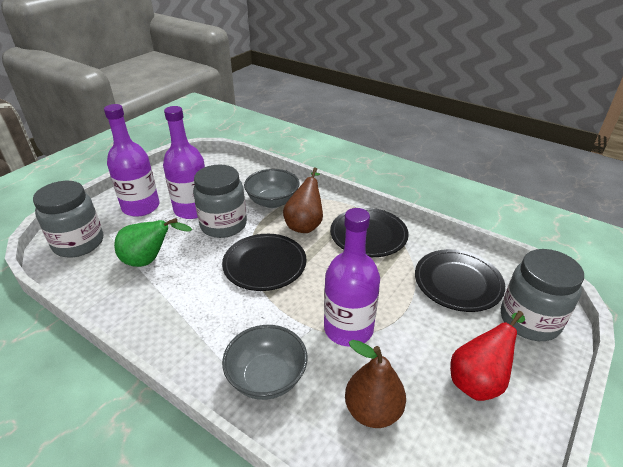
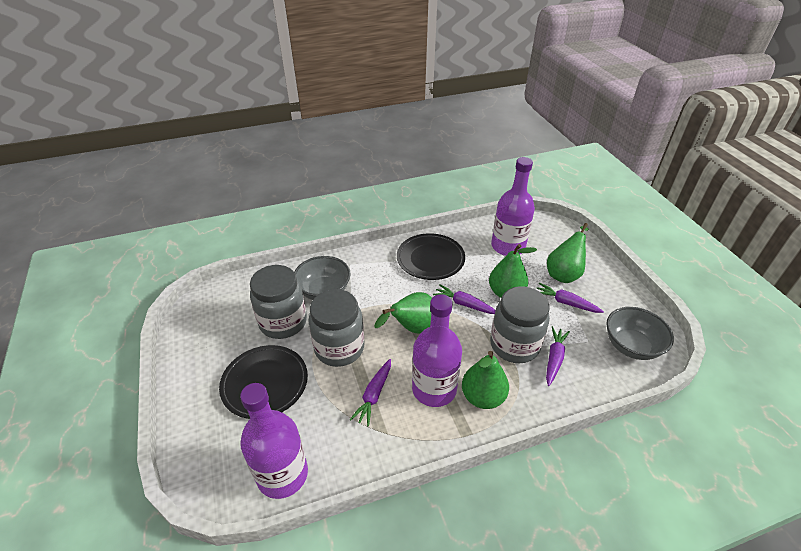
black plate: [222,234,306,291] [330,208,409,257] [415,249,505,312] = 3 -> [219,345,308,419] [397,233,465,280] = 2
brown pear: [283,167,323,233] [345,340,406,428] = 2 -> none = 0
green pear: [114,218,192,267] = 1 -> [374,292,432,334] [462,351,509,409] [489,244,537,298] [547,223,588,283] = 4
purple carrot: none = 0 -> [350,359,391,426] [433,284,496,314] [537,283,604,313] [546,326,570,386] = 4
red pear: [450,311,525,401] = 1 -> none = 0

